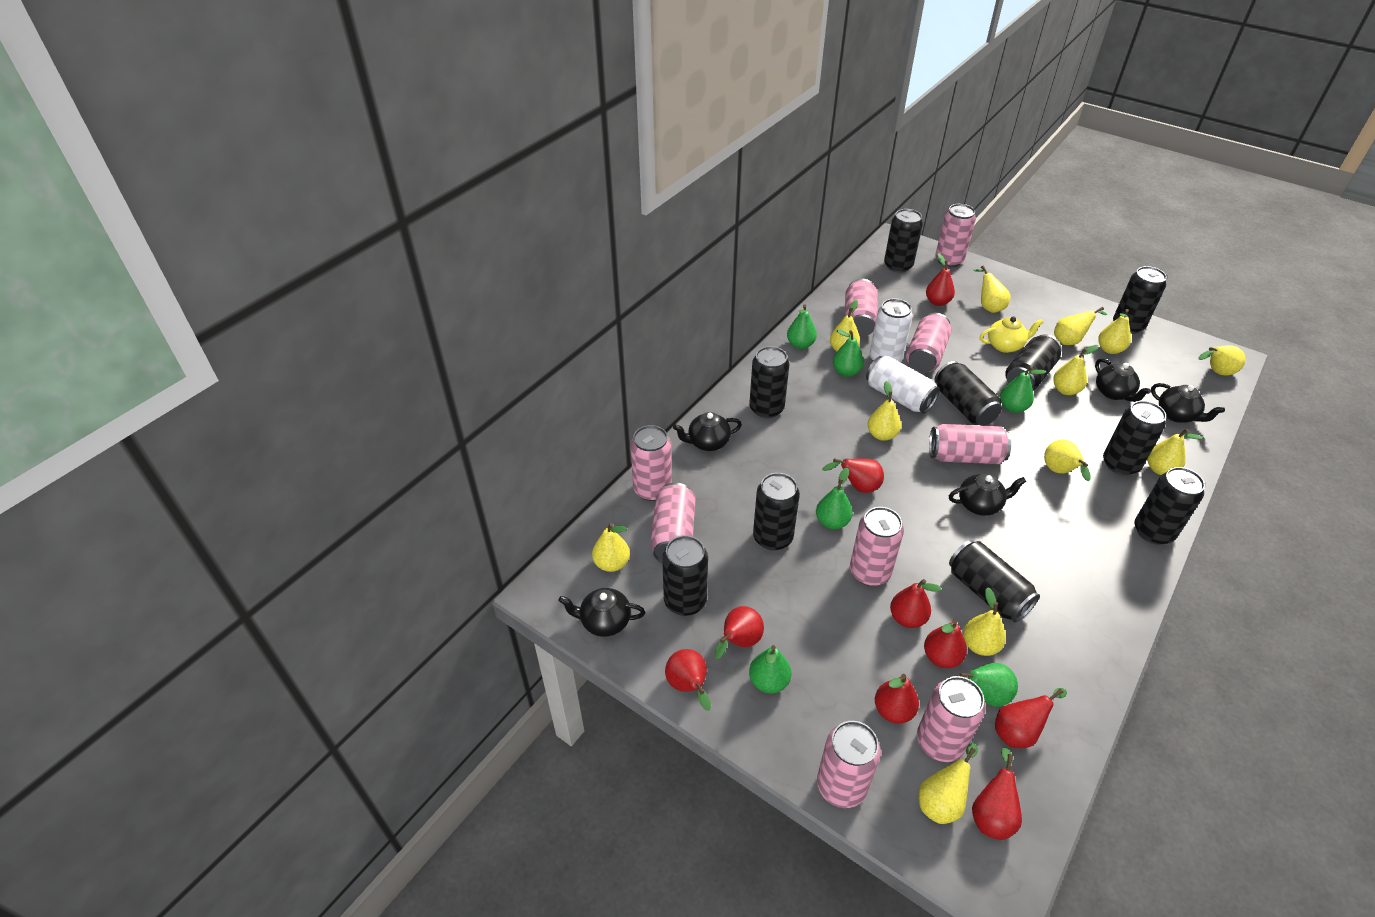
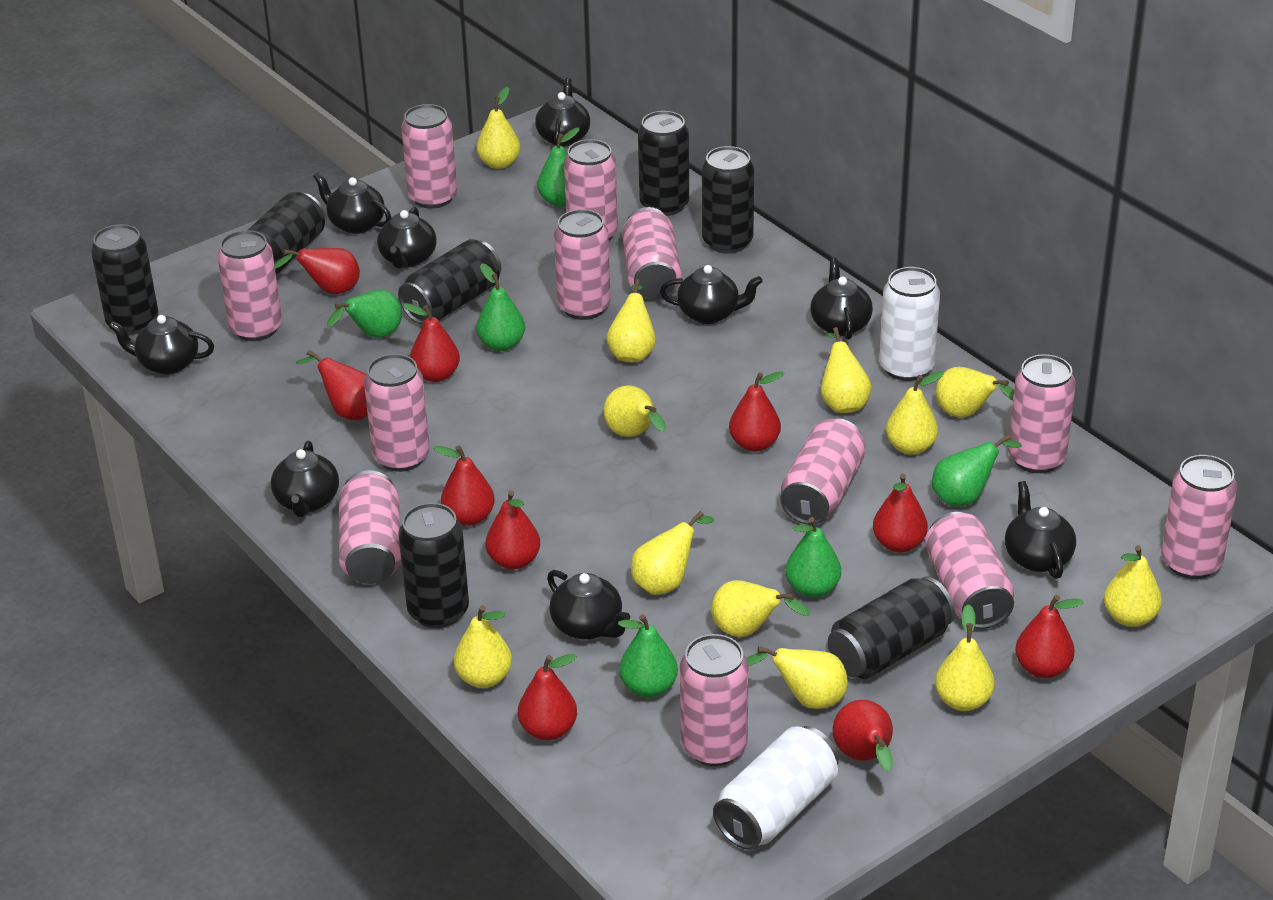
black can: [662,535,708,616] [749,346,789,418] [753,473,800,551] [884,209,923,273] [935,361,1002,426] [949,540,1040,623] [1005,334,1062,391] [1103,401,1166,475] [1113,266,1167,334] [1135,467,1205,545] = 10 -> [91,224,159,335] [248,192,325,274] [398,239,501,324] [398,503,469,628] [638,111,689,216] [702,146,754,254] [828,577,955,679] = 7
black teapot: [558,588,645,637] [673,412,742,451] [949,474,1026,516] [1095,358,1151,402] [1151,383,1225,423] = 5 -> [109,315,214,375] [271,441,339,517] [313,172,391,234] [377,207,437,268] [535,78,590,147] [547,570,630,640] [660,265,763,324] [810,257,873,340] [1005,481,1076,579] = 9
pink can: [630,425,672,501] [651,483,696,563] [817,721,881,808] [845,279,878,337] [850,507,904,586] [906,313,951,372] [917,676,986,762] [929,424,1011,464] [935,204,976,267] = 9 -> [217,230,282,341] [339,470,401,584] [364,354,430,472] [401,104,457,209] [554,209,611,320] [564,139,618,241] [622,207,681,299] [680,634,749,766] [780,418,866,525] [925,512,1014,629] [1008,354,1076,473] [1161,455,1237,579] = 12
red pear: [665,649,711,711] [714,606,764,659] [822,458,884,493] [875,674,919,724] [890,579,942,628] [924,619,967,668] [926,253,955,306] [972,748,1022,840] [995,688,1067,748] = 9 -> [274,248,360,294] [296,350,368,420] [403,303,460,382] [433,445,495,526] [486,490,540,569] [518,654,577,741] [729,371,785,452] [833,700,893,772] [873,474,928,553] [1015,595,1084,678] = 10
yellow teapot: [980,317,1044,353] = 1 -> none = 0

